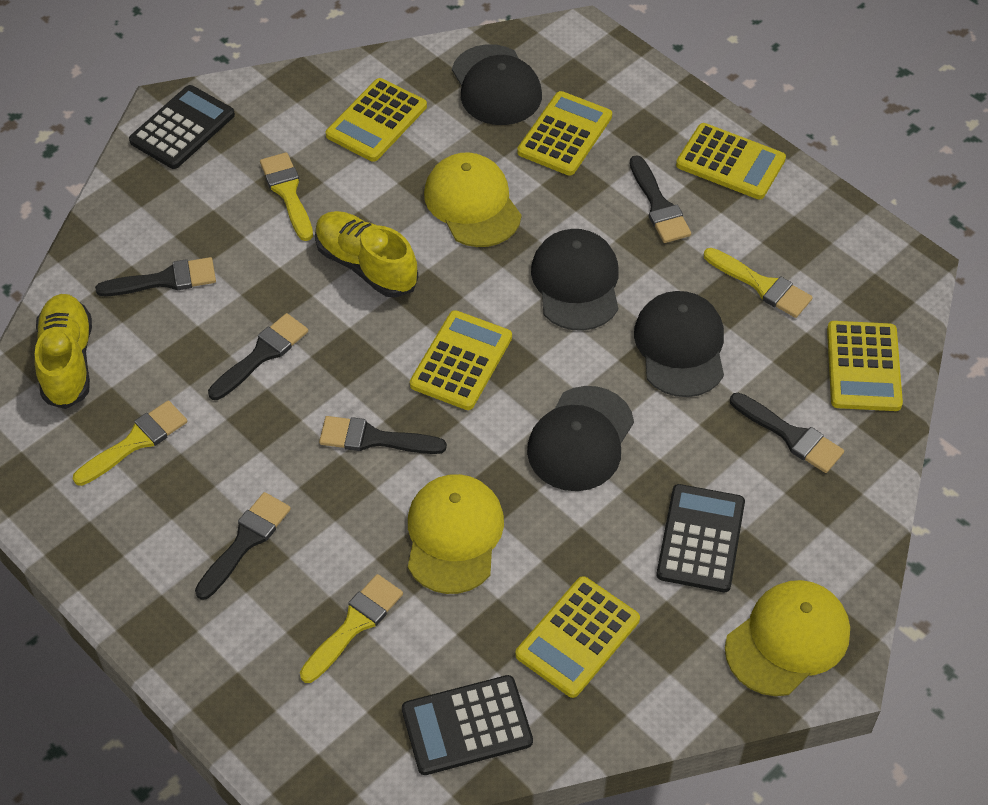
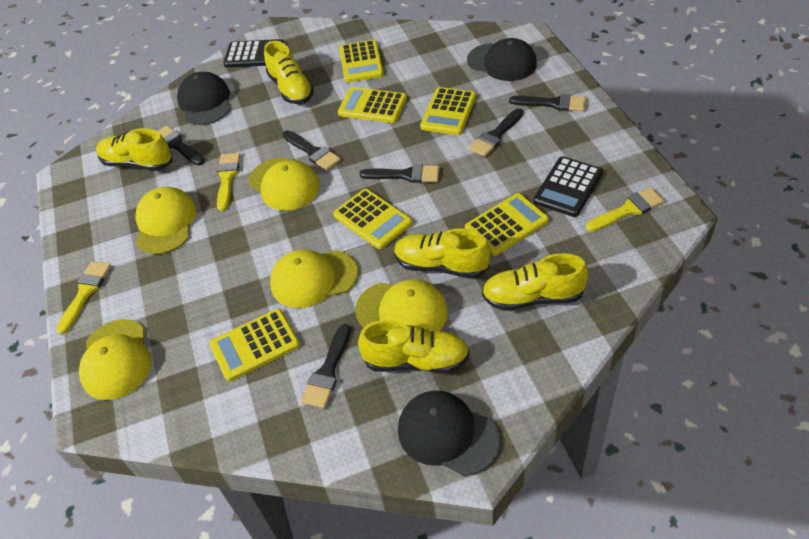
black calculator: [129,85,235,169] [402,675,533,775] [656,484,745,592] = 3 -> [223,39,284,68] [533,156,603,217] = 2
black cap: [452,44,542,125] [527,386,634,491] [531,229,619,331] [634,291,724,397] = 4 -> [177,72,231,125] [398,390,500,476] [467,38,537,81] = 3
yellow brush: [73,400,187,486] [260,152,313,241] [300,574,403,683] [704,248,813,318] = 4 -> [56,262,111,334] [217,153,240,211] [586,187,665,232] = 3
yellow cap: [408,474,504,594] [424,152,521,247] [725,580,850,696] = 3 -> [79,319,152,400] [136,187,197,254] [249,158,320,211] [270,249,359,308] [355,279,448,331] = 5
yellow shoe: [34,294,92,409] [315,211,418,298] = 2 -> [96,128,172,171] [264,41,314,104] [358,320,470,373] [394,228,490,279] [482,253,588,311] = 5

